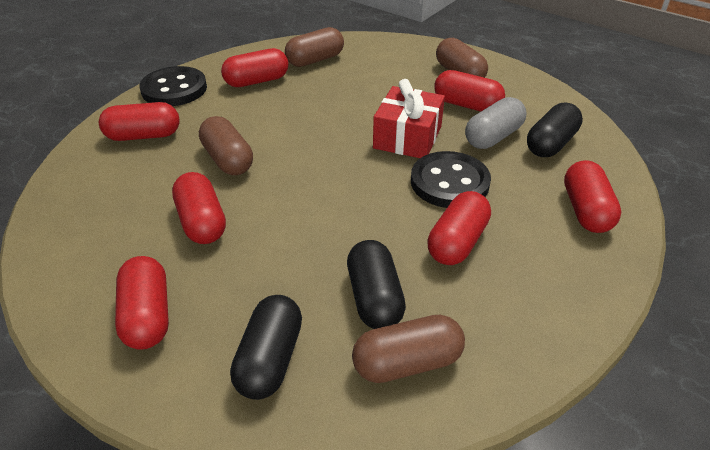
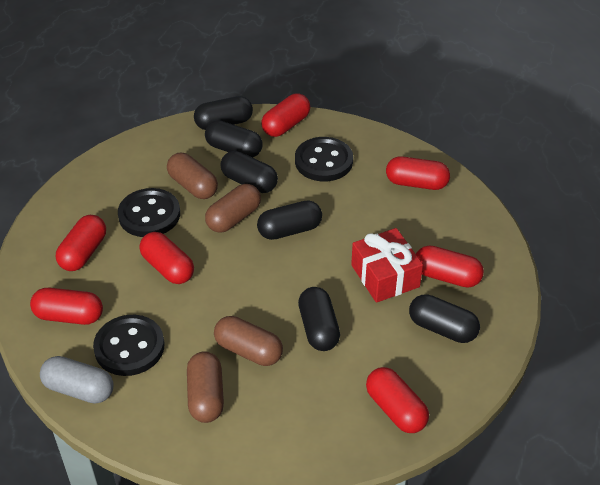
black button: [139,66,207,106] [411,151,491,208] = 2 -> [93,315,164,376] [118,188,180,237] [295,137,353,182] = 3
black capsule: [230,295,302,400] [347,240,406,329] [527,102,583,157] = 3 -> [194,96,253,130] [205,120,262,158] [220,151,278,193] [257,200,322,240] [298,287,340,351] [409,294,480,343] = 6

